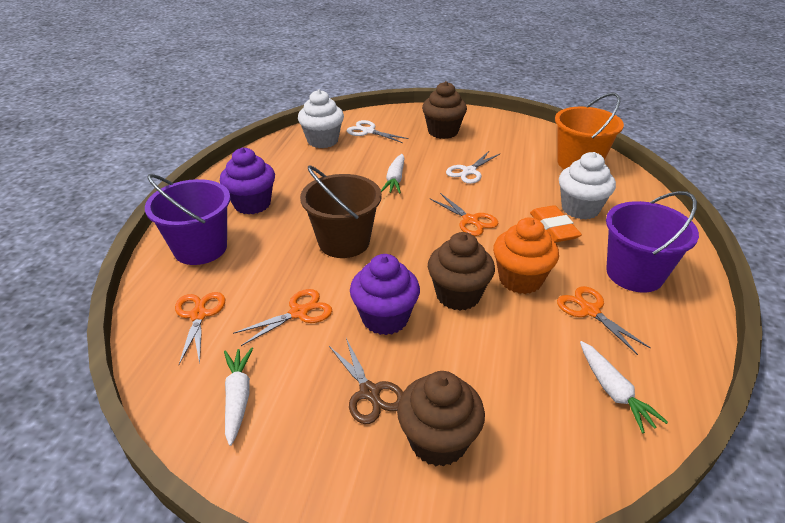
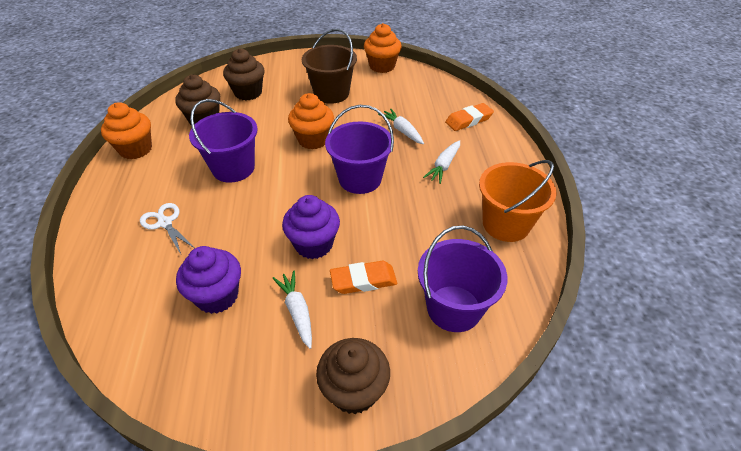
brown scissors: [329,338,403,424] = 1 -> none = 0
orange cupcake: [493,217,559,294] = 1 -> [101,102,152,159] [288,93,334,149] [364,23,402,73] = 3
orange eraser: [530,205,582,242] = 1 -> [330,261,397,294] [445,103,494,131] = 2
orange scissors: [175,292,225,364] [233,289,332,346] [430,193,499,236] [557,286,651,355] = 4 -> none = 0
purple bucket: [145,174,230,265] [606,191,699,293] = 2 -> [189,99,258,183] [325,105,394,194] [418,226,507,332] = 3
white cupcake: [298,90,344,148] [559,152,616,220] = 2 -> none = 0
white scissors: [347,120,409,143] [446,150,500,184] = 2 -> [140,203,195,254] = 1

